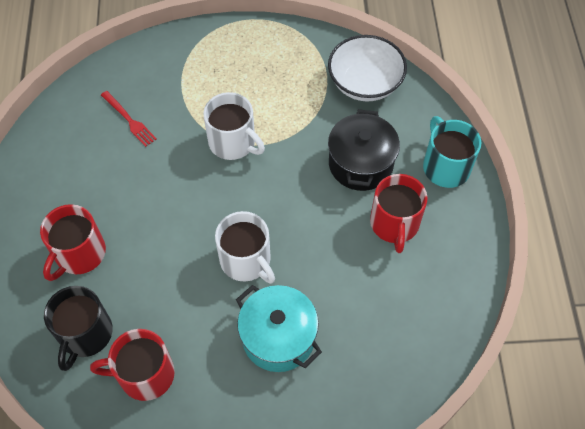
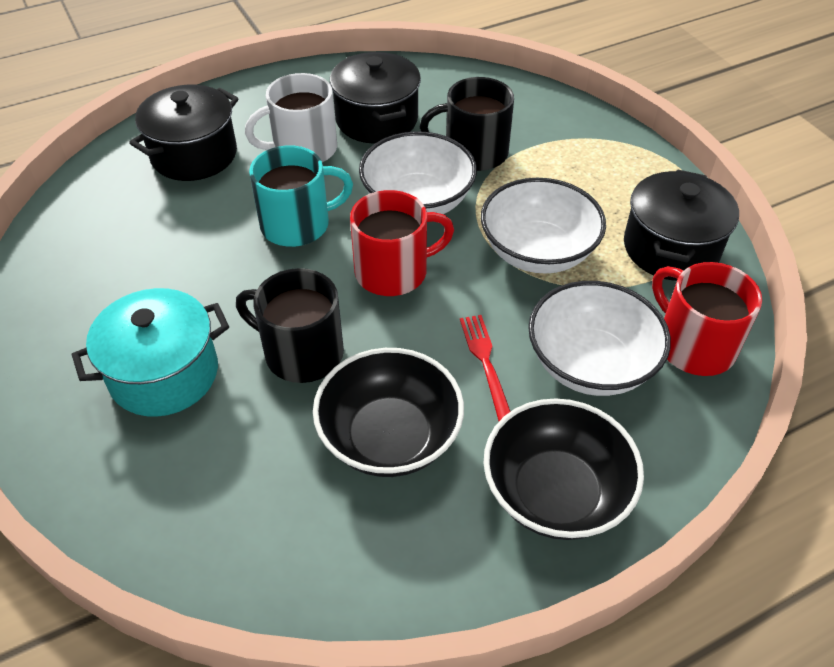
black bowl: none = 0 -> [313,348,464,477] [484,398,644,540] = 2
black mug: [44,286,113,371] = 1 -> [236,268,344,383] [420,77,514,171] = 2
black pot: [328,109,400,191] = 1 -> [129,85,239,181] [330,52,421,144] [624,169,739,281] = 3
red mug: [40,204,106,281] [90,329,175,401] [370,174,428,253] = 3 -> [350,190,454,296] [652,262,762,376] = 2
white bowl: [328,35,407,101] = 1 -> [359,131,477,214] [481,178,606,274] [528,281,671,396] = 3
white mug: [203,92,265,160] [215,211,275,284] = 2 -> [245,73,337,162] = 1

